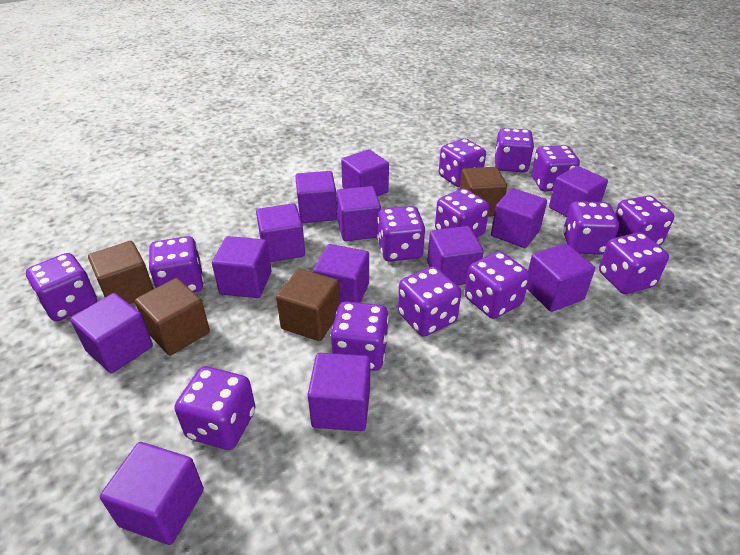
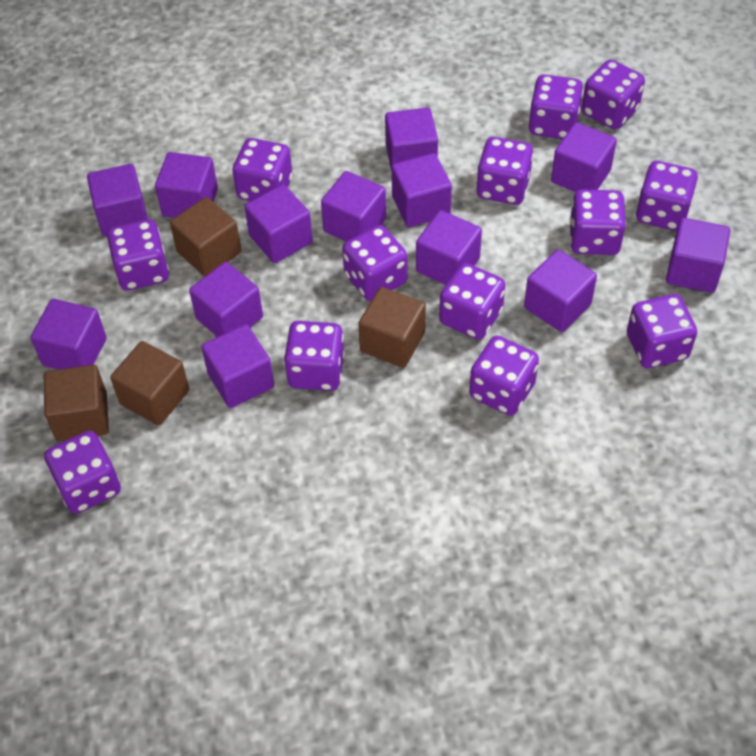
purple dice: [26,253,97,321] [149,236,204,293] [175,366,256,450] [331,301,389,371] [377,206,425,262] [398,266,461,336] [435,188,490,238] [439,139,486,187] [465,251,530,319] [494,128,534,172] [531,145,580,191] [563,201,619,255] [599,232,669,294] [615,196,674,246] = 14 -> [44,431,121,514] [107,219,169,291] [232,138,292,201] [284,321,345,391] [342,225,408,301] [439,263,505,340] [469,336,539,416] [476,137,533,205] [528,74,583,139] [569,189,626,255] [582,60,645,130] [627,294,697,368] [636,161,698,231] = 13

